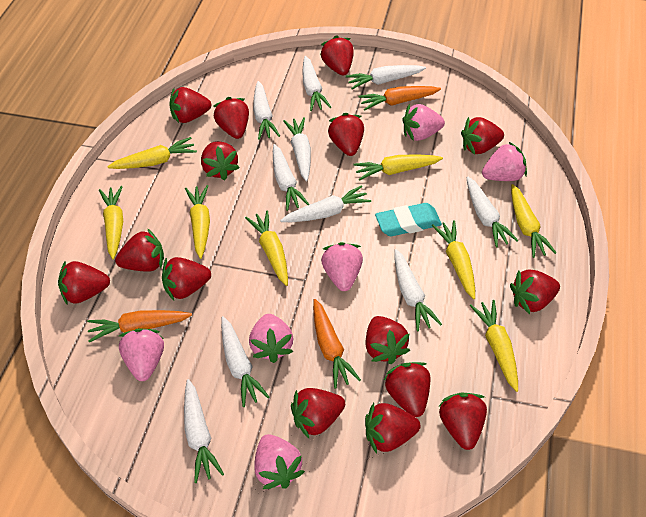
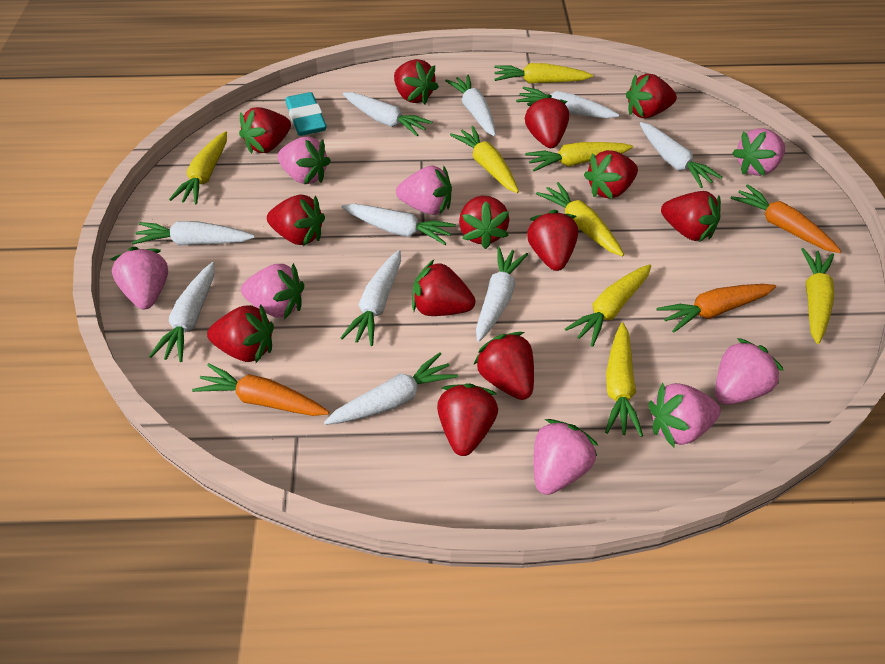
pink strawberry: [119,328,164,381] [249,314,293,363] [254,434,305,489] [321,242,363,291] [403,104,445,141] [482,142,527,181] = 6 -> [110,247,168,309] [241,263,304,319] [277,137,331,184] [396,165,452,215] [533,419,598,495] [649,383,721,447] [715,338,783,405] [732,128,785,176] = 8
red strawberry: [58,261,110,305] [115,228,164,272] [162,257,211,301] [170,87,211,123] [201,141,240,181] [213,97,249,139] [291,388,345,439] [320,36,354,75] [328,113,364,156] [365,316,410,364] [365,403,420,454] [384,362,431,417] [438,393,487,450] [461,117,504,155] [510,269,560,314] = 15 -> [207,304,274,363] [239,107,291,154] [267,195,325,246] [394,59,439,104] [412,260,476,316] [437,383,498,456] [459,196,509,249] [473,332,534,400] [524,94,569,148] [527,209,578,271] [584,150,638,199] [626,74,677,118] [661,191,721,242] = 13

